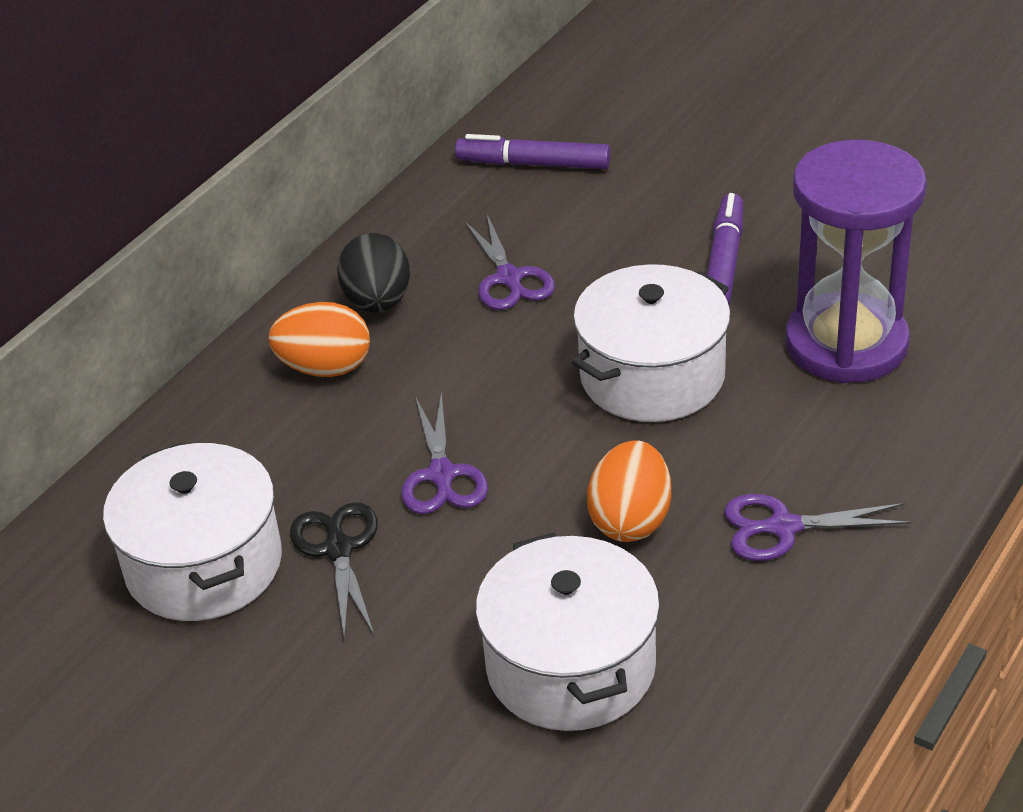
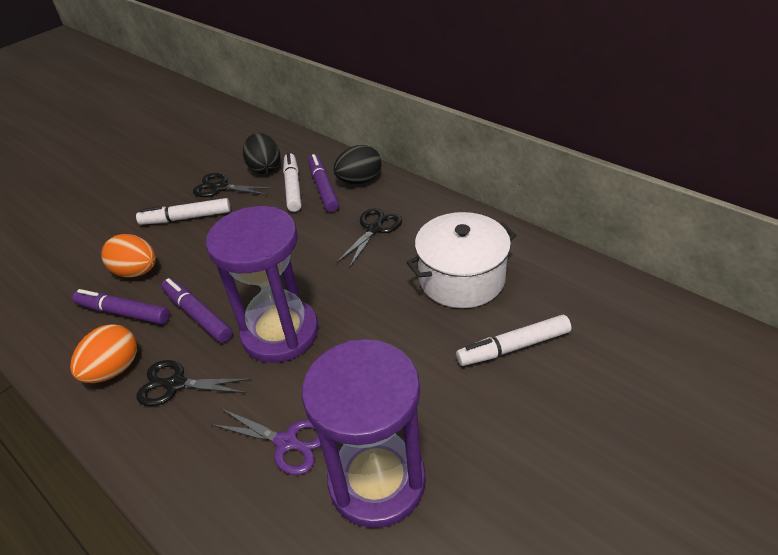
black egg: [337,233,410,313] = 1 -> [243,133,280,174] [333,145,381,184] = 2
black scissors: [290,502,378,640] = 1 -> [137,360,251,406] [193,173,273,197] [336,208,402,268] = 3
purple hourglass: [785,140,927,383] = 1 -> [206,206,319,363] [302,339,426,528] = 2
purple marker: [455,134,611,169] [707,193,743,305] = 2 -> [72,289,170,324] [161,278,233,343] [308,154,339,212] = 3
purple scissors: [401,391,488,514] [465,215,555,310] [724,494,911,561] = 3 -> [211,409,321,475] = 1
white marker: none = 0 -> [136,198,231,225] [283,153,302,212] [456,315,571,366] = 3
white pot: [103,443,282,621] [476,532,660,731] [572,264,730,422] = 3 -> [406,212,517,308] = 1

